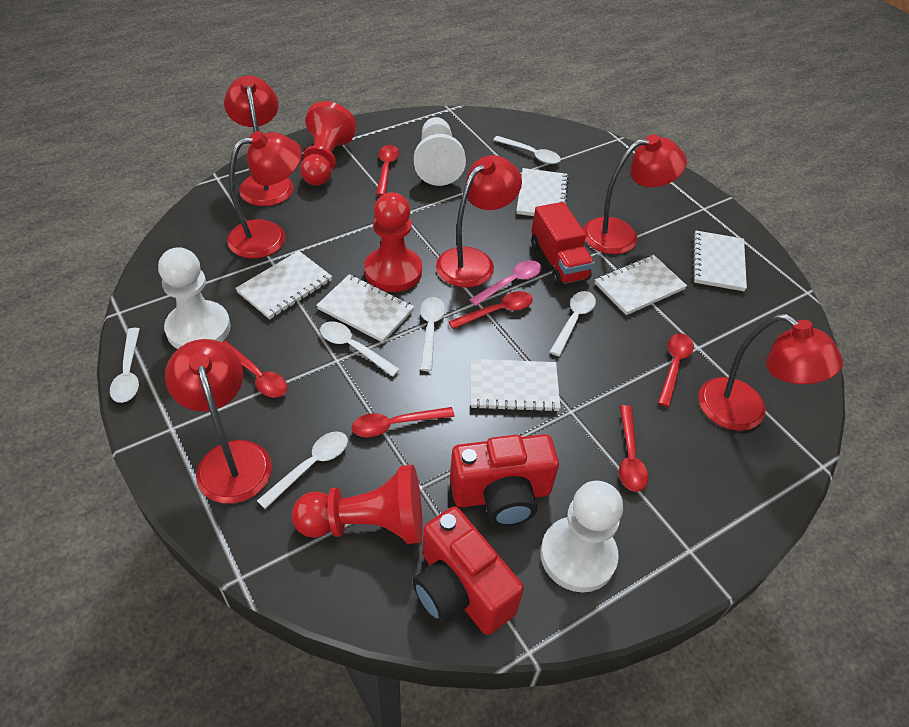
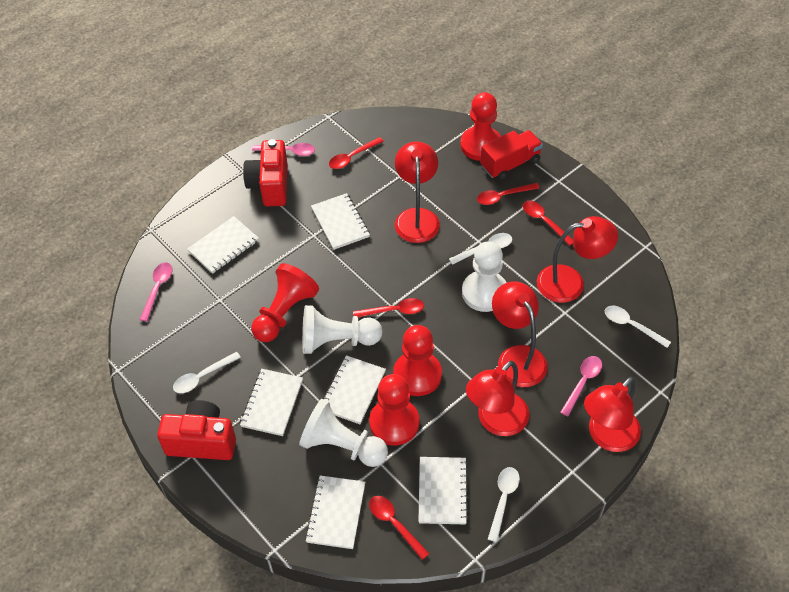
pink spoon: [469,260,542,306] = 1 -> [140,263,172,322] [252,143,315,156] [560,356,602,417] = 3
red lamp: [165,339,272,504] [224,76,293,206] [227,131,302,258] [436,155,522,288] [583,134,687,254] [698,314,843,431] = 6 -> [395,142,440,243] [466,361,529,436] [492,281,548,387] [537,216,618,303] [584,377,641,452] = 5
red pawn: [292,465,423,544] [300,101,356,186] [364,192,422,292] = 3 -> [251,263,319,342] [369,374,419,446] [393,325,442,396] [460,92,501,161] = 4
red spoon: [222,341,288,398] [352,407,455,437] [376,145,399,196] [449,291,533,329] [619,405,648,492] [658,333,694,407] = 6 -> [329,137,384,169] [353,298,424,317] [369,496,429,560] [477,183,539,205] [523,201,573,246] = 5
white spoon: [110,328,140,403] [257,431,348,509] [320,321,400,377] [420,297,445,371] [493,136,561,164] [550,291,596,356] = 6 -> [173,352,241,393] [449,233,512,265] [488,467,520,542] [605,306,671,348] = 4

